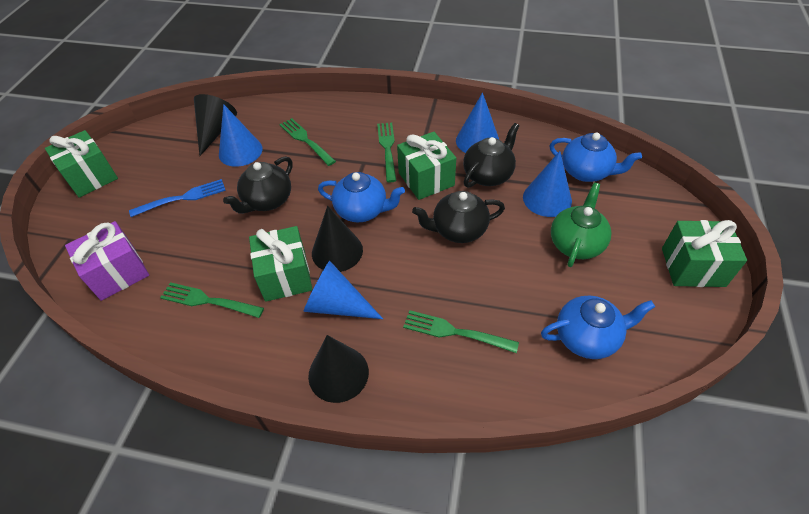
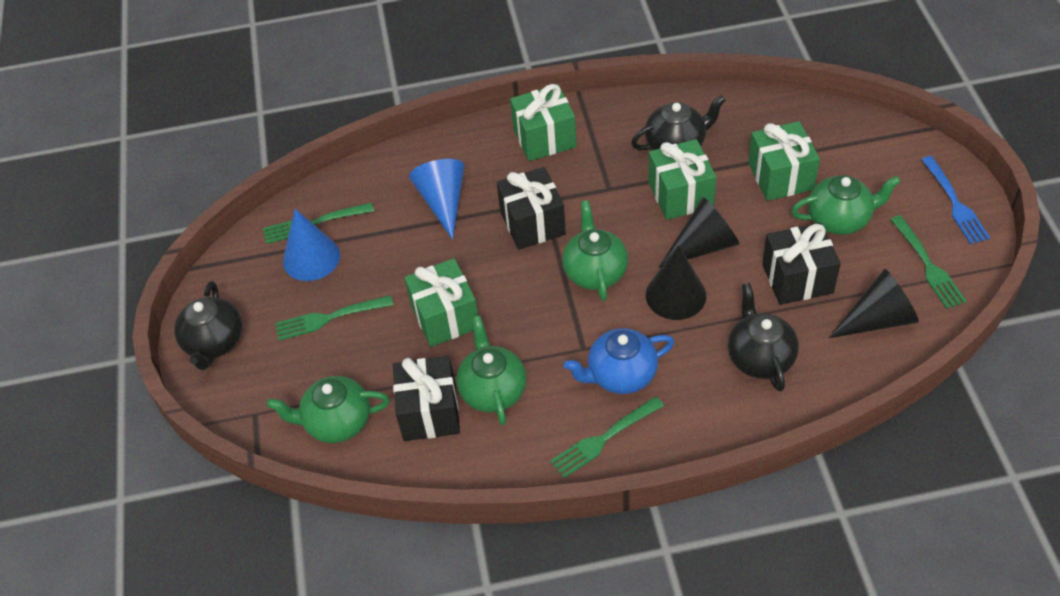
black gift: none = 0 -> [393,356,460,441] [497,167,566,250] [762,223,841,305] = 3
blue cone: [219,104,263,167] [303,261,383,319] [456,93,499,153] [523,151,572,217] = 4 -> [283,209,340,281] [409,159,465,240] = 2
blue teapot: [318,172,405,222] [541,296,655,359] [549,133,642,182] = 3 -> [564,328,674,394] = 1
green teapot: [551,183,611,267] = 1 -> [267,376,390,443] [456,316,527,426] [562,200,628,301] [791,175,901,235] = 4
purple gift: [65,221,149,301] = 1 -> none = 0

